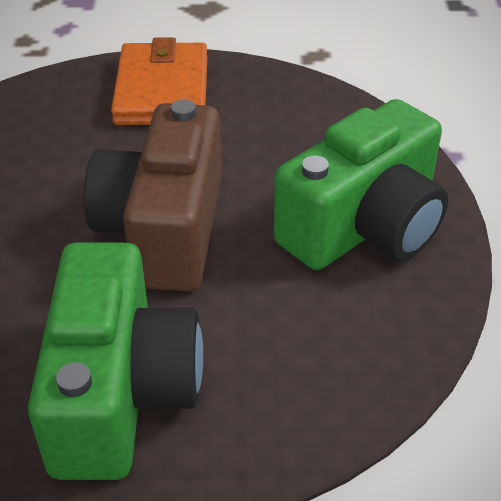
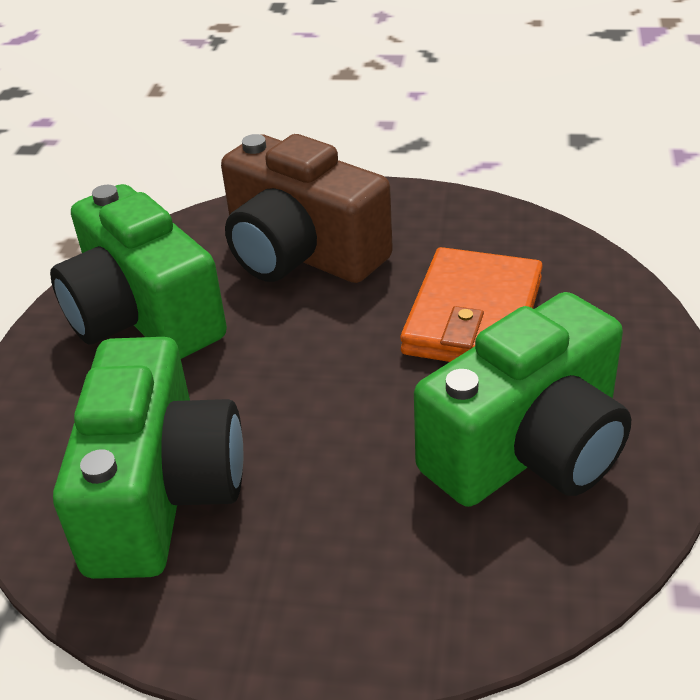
green camera: [28,243,203,480] [273,99,448,270] = 2 -> [50,184,227,359] [53,337,243,579] [414,292,631,507] = 3

